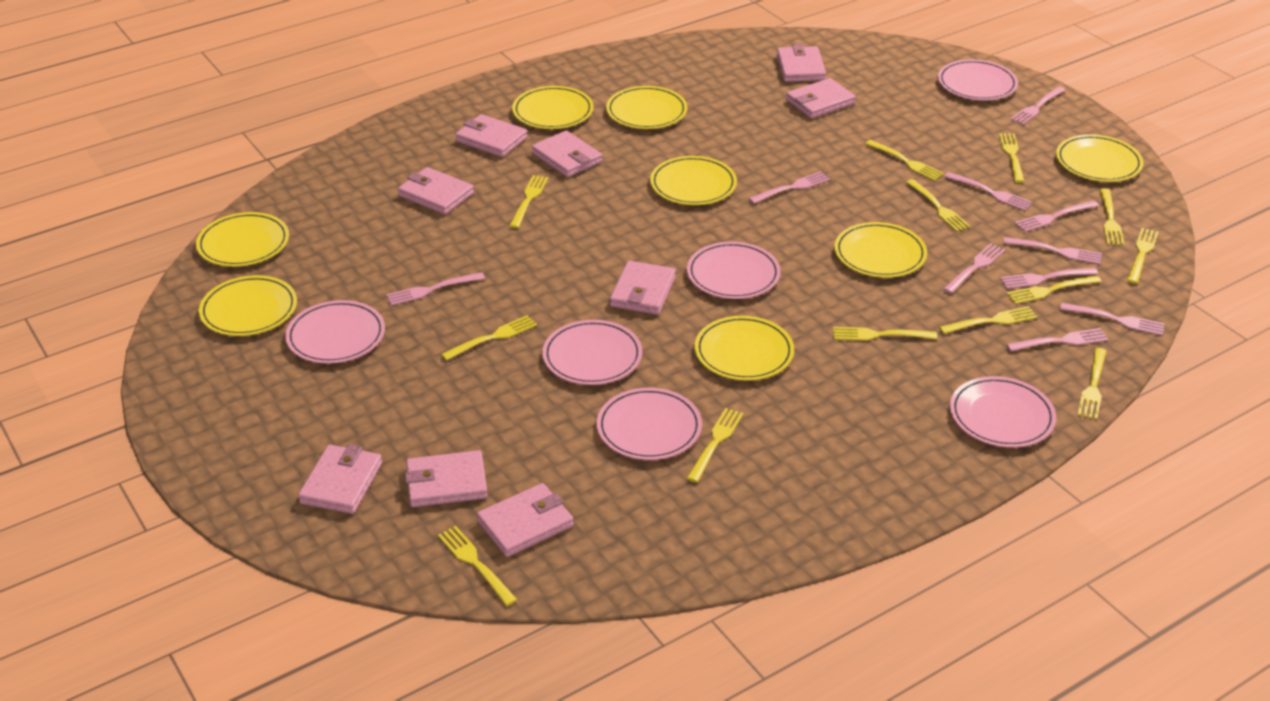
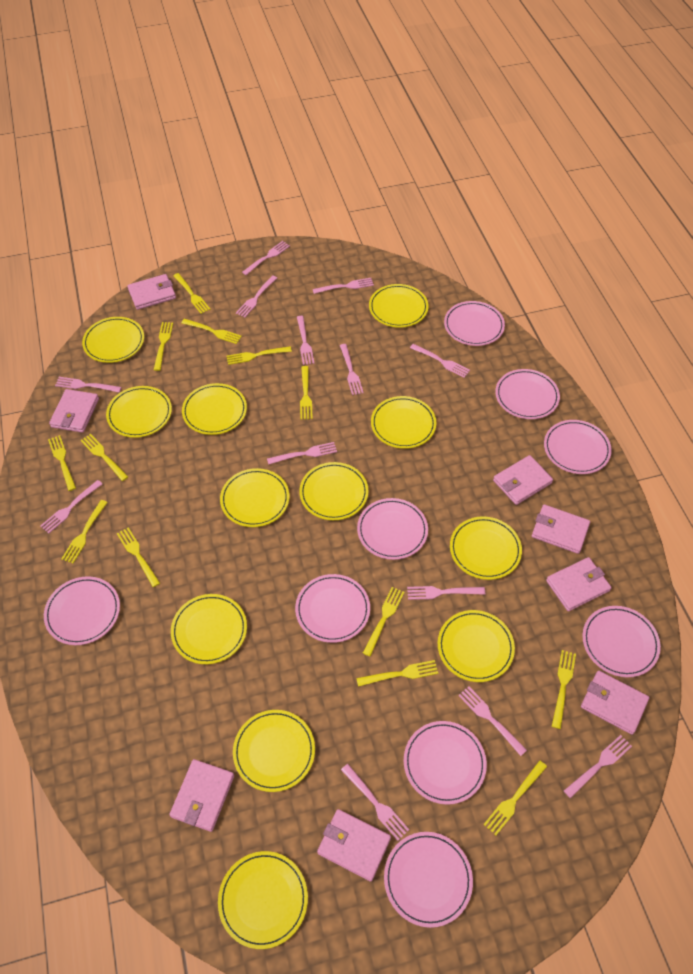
pink fork: [386,272,485,306] [749,171,830,204] [943,243,1005,294] [945,172,1033,211] [1000,267,1098,289] [1004,237,1102,264] [1006,328,1108,352] [1010,86,1066,125] [1015,200,1099,232] [1060,303,1165,335] = 10 -> [40,480,102,533] [55,377,122,393] [236,275,277,317] [242,241,290,275] [267,442,337,465] [297,316,314,365] [313,278,374,294] [340,344,364,395] [341,764,409,841] [407,586,485,600] [410,344,470,378] [458,686,527,756] [564,735,632,798] = 13
pink plate: [285,300,385,364] [542,320,642,385] [597,387,702,460] [687,242,781,299] [938,59,1018,101] [950,376,1056,448] = 6 -> [44,576,120,645] [295,574,370,643] [357,498,428,560] [384,832,473,928] [404,721,487,805] [444,301,505,346] [495,369,560,419] [544,420,612,474] [583,606,661,677] = 9
pink wallet: [298,445,382,514] [398,167,474,215] [405,450,488,507] [455,114,528,157] [477,483,574,557] [532,130,602,177] [610,261,676,315] [777,44,826,82] [786,78,856,119] = 9 -> [49,389,99,433] [127,274,176,310] [169,759,234,832] [317,809,391,882] [493,455,553,505] [532,504,590,554] [546,557,612,611] [581,671,649,735] = 8
yellow plate: [196,212,289,267] [199,275,297,336] [512,86,594,129] [606,86,687,129] [650,156,737,205] [695,316,794,381] [834,222,927,278] [1056,134,1144,182] = 8 -> [82,317,144,363] [106,386,172,438] [171,594,247,664] [182,383,247,435] [218,851,308,949] [220,468,290,527] [233,710,315,792] [299,462,369,520] [369,284,429,328] [371,396,436,449] [438,610,515,682] [450,516,522,580] = 12

